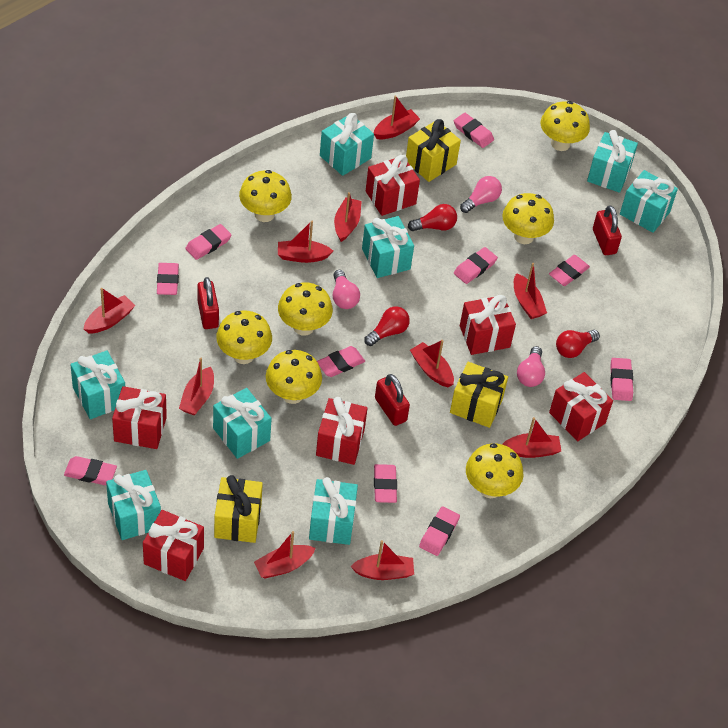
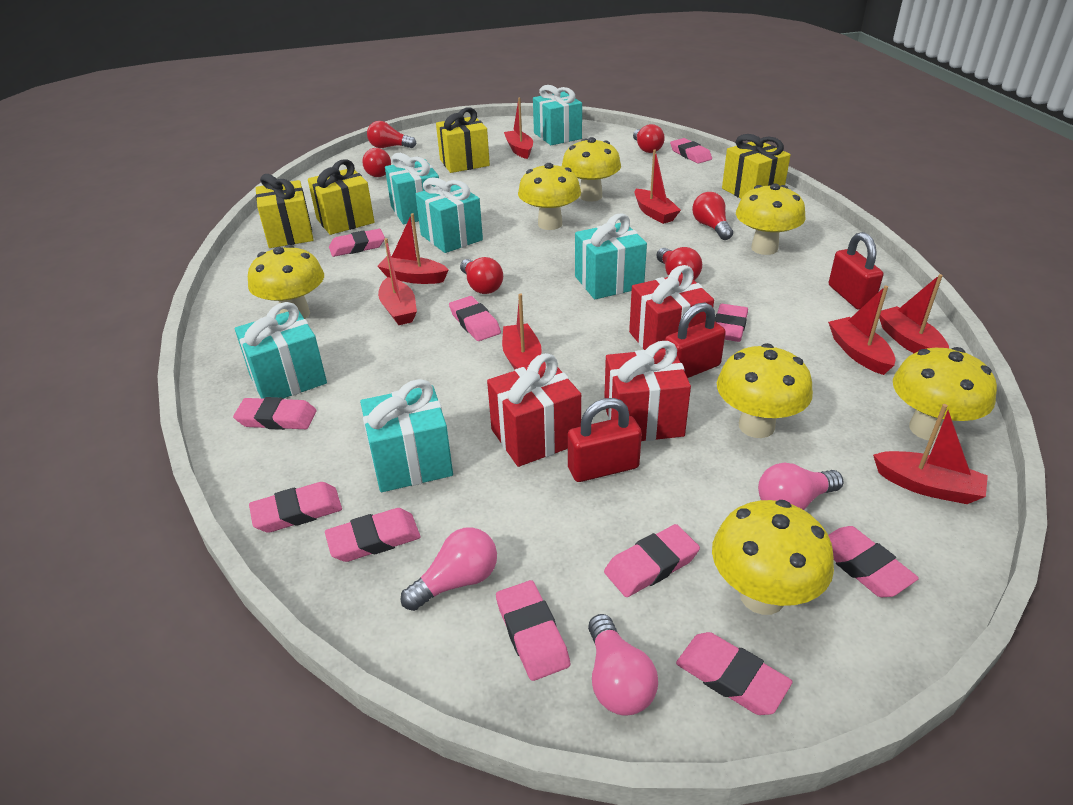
pink eraser: [64,456,117,485] [157,263,179,295] [185,224,232,260] [317,346,365,377] [374,464,397,503] [419,506,460,556] [454,113,494,148] [454,247,498,284] [549,255,590,286] [610,358,633,401] = 10 -> [233,397,316,430] [249,482,342,533] [325,508,421,562] [329,229,385,257] [449,296,501,341] [496,580,570,681] [604,524,700,597] [670,138,712,164] [676,632,793,715] [715,304,748,342] [828,526,919,597] = 11
red boat: [84,288,135,334] [179,358,214,416] [254,531,316,578] [278,221,333,263] [334,192,362,242] [351,540,414,580] [374,95,420,139] [410,340,454,387] [502,417,561,458] [514,263,547,319] = 10 -> [377,213,448,284] [378,238,417,325] [502,293,542,370] [504,98,533,159] [635,150,681,224] [828,285,895,375] [873,404,988,504] [879,274,949,353] = 8
red gift: [112,386,167,449] [143,510,204,581] [316,397,368,465] [366,155,420,216] [460,295,516,355] [549,372,613,441] = 6 -> [487,353,581,467] [604,341,691,441] [629,265,714,350] = 3
red light bulb: [364,306,410,346] [408,204,457,231] [556,330,600,358] = 3 -> [362,148,391,177] [367,121,417,148] [460,257,503,294] [633,124,665,153] [656,247,702,280] [692,192,733,240] = 6
turquoise gift: [70,350,125,419] [106,470,161,540] [213,388,272,459] [309,477,358,545] [320,113,374,176] [362,216,414,278] [587,130,638,193] [620,170,678,233] = 8 -> [235,302,327,399] [360,379,453,492] [385,153,439,224] [415,177,483,253] [533,85,582,145] [575,214,647,299] = 6
yellow gift: [214,475,263,543] [406,119,461,182] [450,362,508,428] = 3 -> [256,174,314,248] [308,159,375,235] [436,107,490,173] [722,134,791,198] = 4

